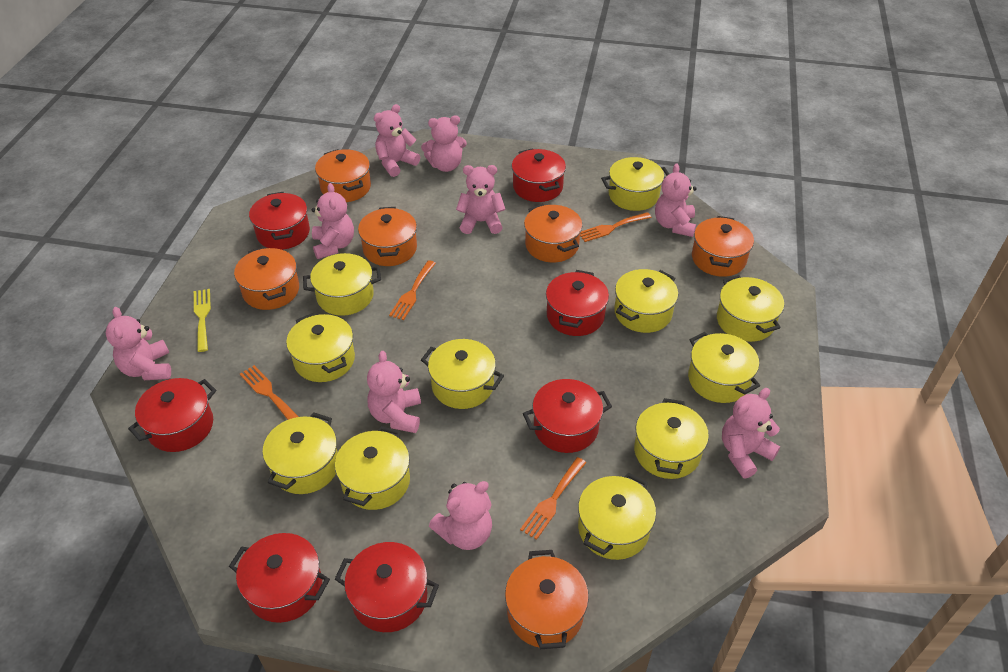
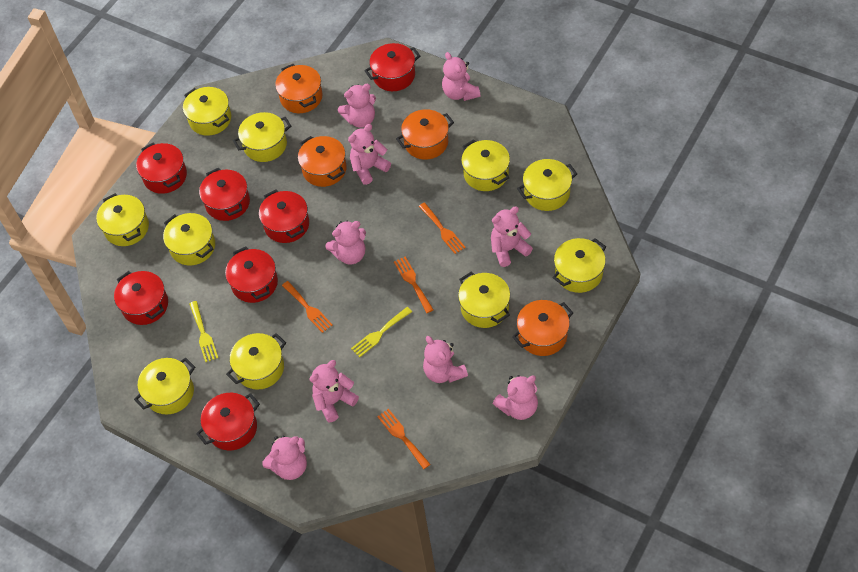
orange pot: [234,247,299,310] [315,149,371,202] [358,207,417,266] [505,550,589,649] [524,204,582,262] [692,216,754,277] = 6 -> [275,64,323,113] [298,136,347,187] [396,109,454,160] [512,300,574,356] = 4
yellow fork: [194,289,211,352] = 1 -> [189,301,218,362] [351,307,412,357] = 2
yellow pot: [262,412,338,494] [286,313,355,382] [303,253,381,316] [335,426,410,510] [421,339,504,409] [578,473,656,560] [601,157,669,211] [614,269,678,333] [634,398,709,479] [688,332,760,403] [717,275,784,342] = 11 -> [96,193,149,246] [134,358,195,415] [163,213,215,266] [183,87,231,136] [226,333,286,390] [233,112,291,162] [458,272,510,328] [461,139,510,191] [517,159,577,211] [553,238,606,293] = 10

